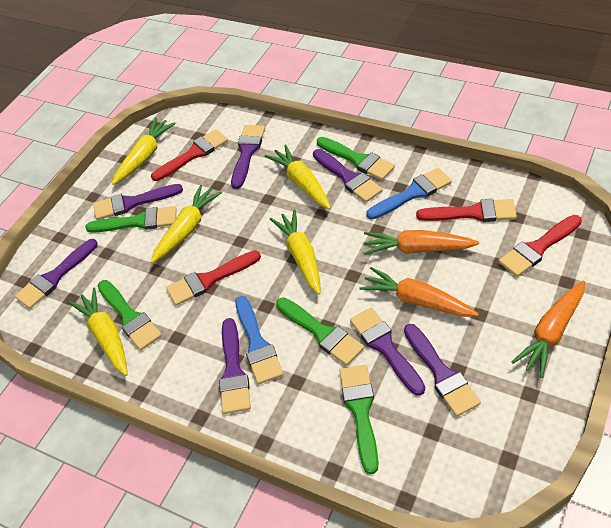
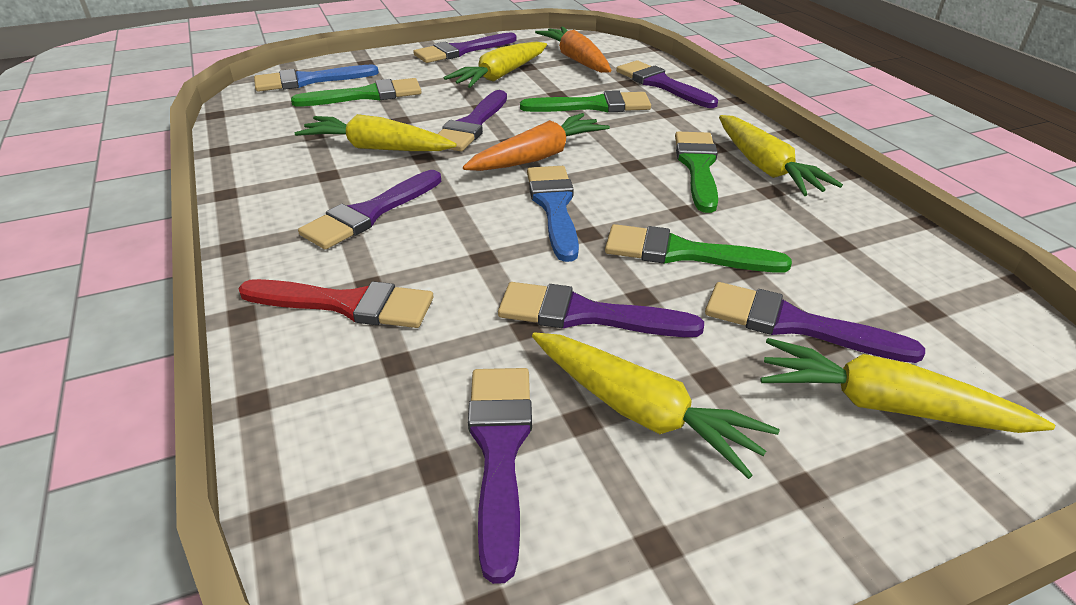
green brush: [85,206,177,233] [97,280,162,350] [276,297,364,366] [317,137,395,180] [339,365,378,474] = 5 -> [291,78,422,107] [520,90,651,113] [605,224,792,272] [675,132,718,213] = 4
orange carrot: [359,267,479,317] [364,230,479,255] [512,280,585,378] = 3 -> [463,113,610,171] [535,27,611,73] = 2
red brush: [151,129,228,181] [166,250,261,306] [416,199,517,222] [498,215,582,277] = 4 -> [238,279,433,328] = 1

